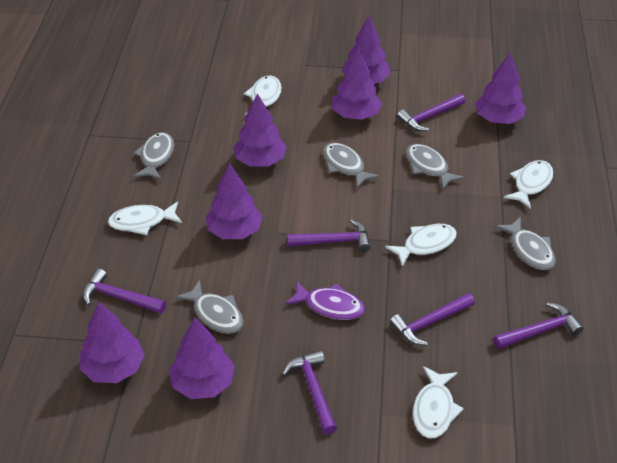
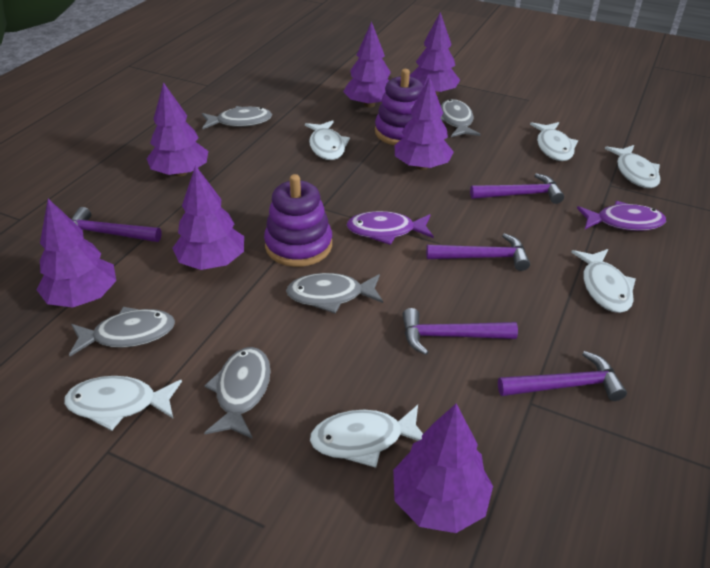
purple fish: [285,281,365,320] = 1 -> [346,211,434,245] [577,201,666,231] = 2
purple hammer: [83,269,166,314] [282,350,337,434] [287,219,371,252] [390,293,475,345] [397,94,465,131] [493,302,584,349] = 6 -> [71,207,162,242] [402,308,518,355] [426,233,530,271] [470,173,564,204] [498,351,627,401] = 5
purple stacking toy: none = 0 -> [264,174,332,267] [375,69,424,145] = 2
white fish: [108,201,182,235] [244,76,282,115] [385,224,457,267] [413,366,464,438] [504,160,553,209] = 5 -> [64,376,182,431] [305,120,350,160] [310,405,423,468] [530,122,578,161] [571,249,636,313] [605,145,660,188] = 6

